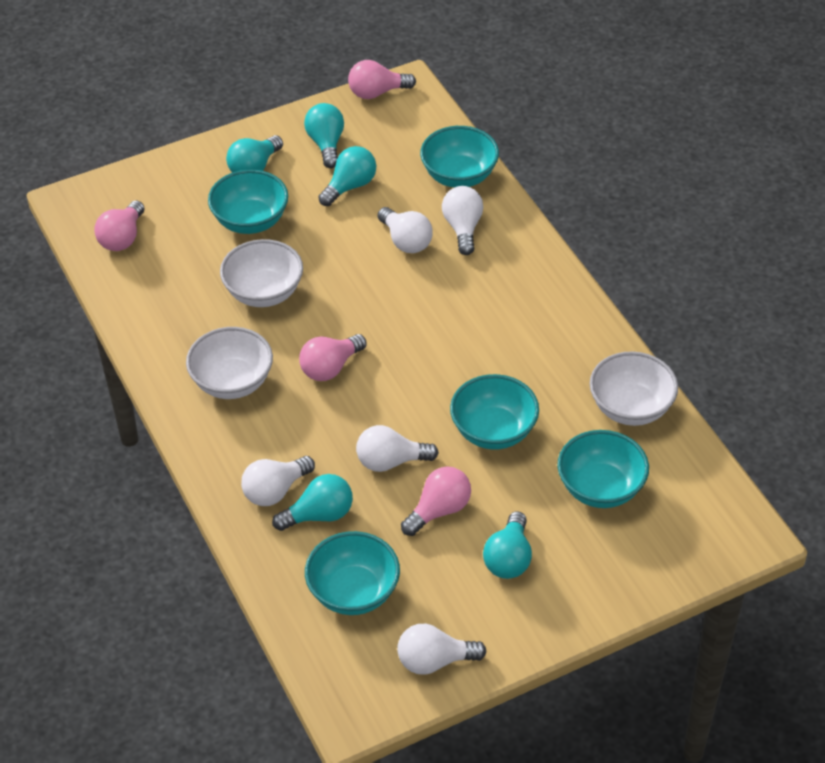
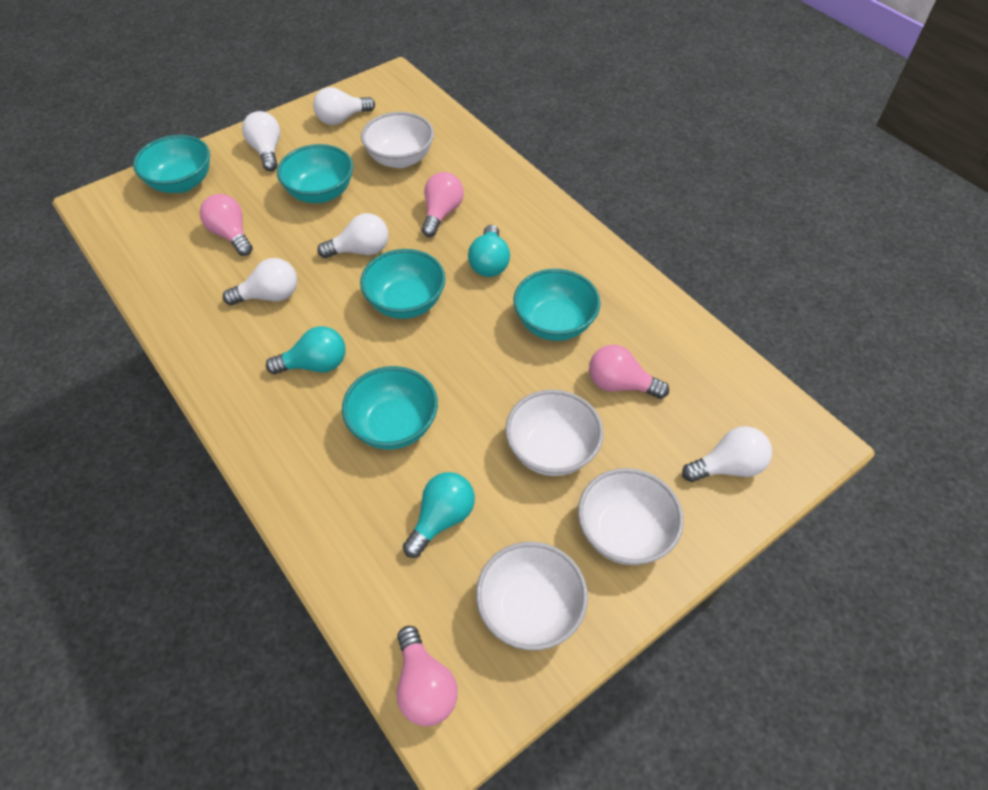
turquoise light bulb: [226,135,283,173] [272,474,353,531] [304,103,344,168] [318,146,376,206] [483,511,532,579] = 5 -> [266,326,345,374] [403,472,475,558] [468,225,510,277] = 3
white bowl: [186,327,273,399] [220,239,303,307] [590,351,678,426] = 3 -> [361,112,434,168] [476,542,588,650] [505,390,604,476] [578,468,684,565] = 4

